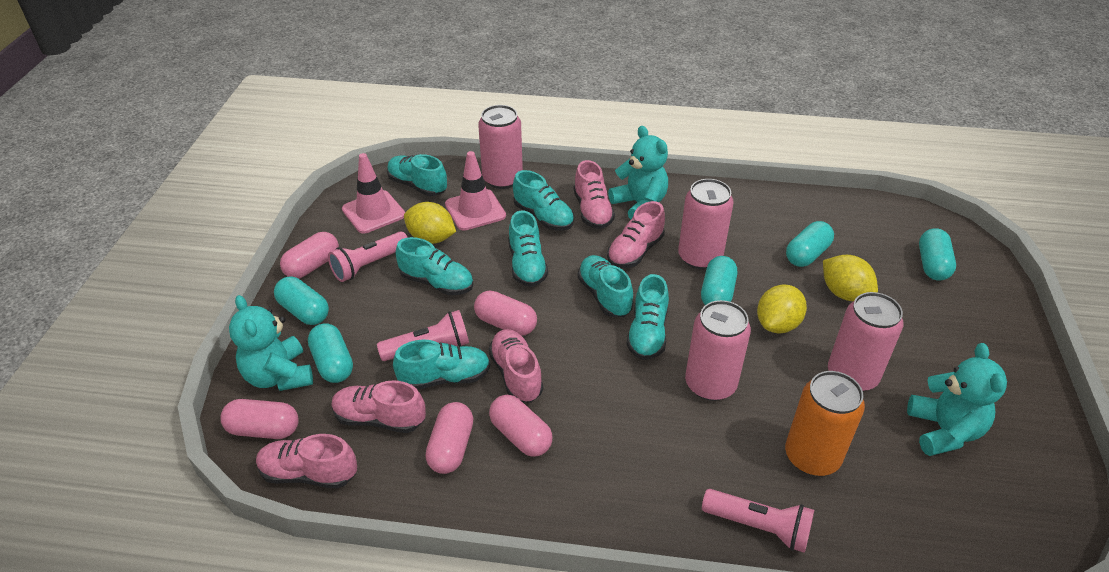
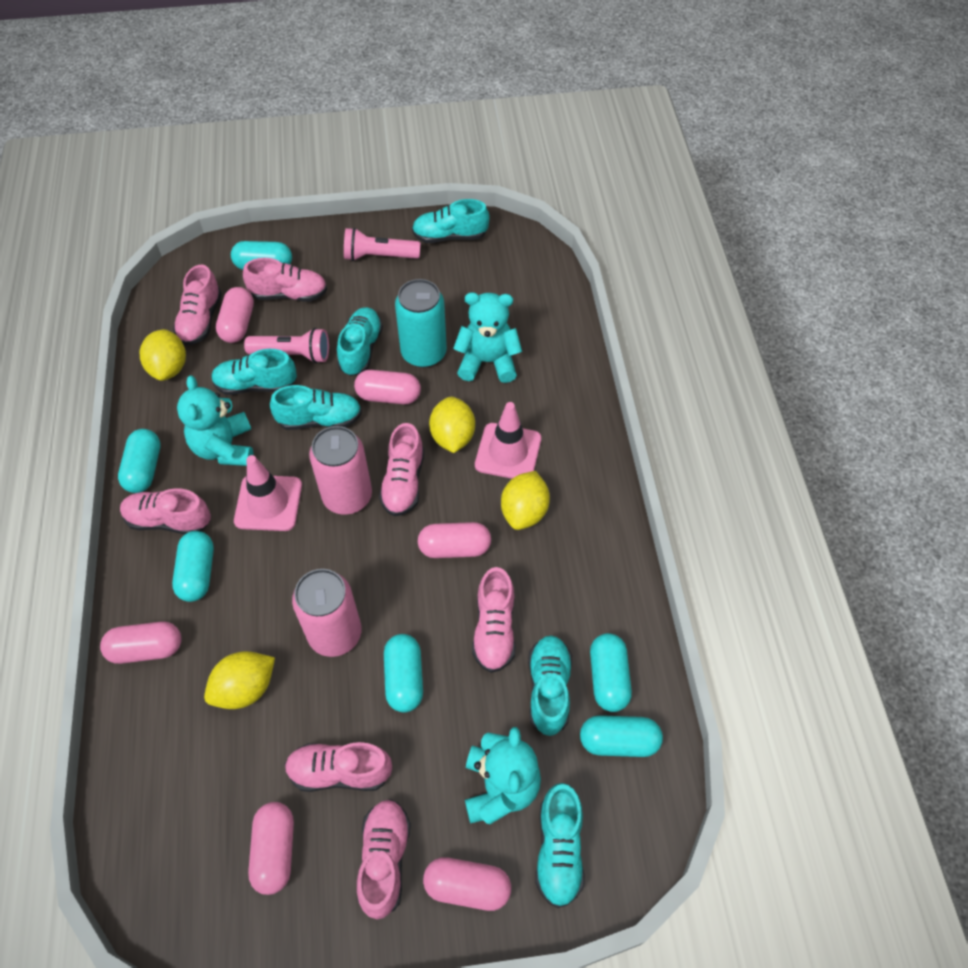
orange can: [785,371,865,476] = 1 -> none = 0
pink can: [478,105,523,189] [678,179,734,270] [685,300,751,401] [828,292,903,391] = 4 -> [292,569,362,657] [309,426,372,515] = 2
pink capsule: [220,399,299,439] [280,232,339,279] [425,402,473,474] [474,291,537,336] [489,395,553,457] = 5 -> [100,621,182,664] [216,287,254,343] [248,802,294,895] [354,370,421,404] [418,522,491,558] [423,857,511,911] = 6
pink flashlight: [328,231,408,282] [377,310,469,361] [702,489,814,553] = 3 -> [244,328,329,363] [344,228,421,261] = 2
pink shoe: [256,434,357,489] [331,380,426,433] [489,329,543,403] [574,160,615,229] [607,201,665,268] = 5 -> [120,488,211,535] [173,265,222,346] [243,258,327,302] [285,742,392,792] [357,799,411,919] [379,423,424,516] [472,567,516,673] = 7
turquoise can: none = 0 -> [395,279,447,367] = 1
turquoise capsule: [274,277,329,325] [308,323,353,383] [701,256,737,305] [786,221,834,267] [919,228,956,280] = 5 -> [118,429,161,493] [172,531,214,602] [231,241,292,270] [384,634,423,712] [580,715,663,757] [590,633,632,712] = 6
turquoise shoe: [387,154,447,196] [393,339,490,389] [396,237,473,295] [508,211,548,287] [513,170,574,230] [577,255,633,317] [626,274,669,360] = 7 -> [211,349,297,395] [270,385,362,430] [337,307,383,376] [412,199,489,243] [528,636,572,736] [535,783,585,908] = 6
yellow lemon: [404,202,456,244] [757,284,807,333] [823,255,878,301] = 3 -> [140,329,186,381] [204,651,275,709] [429,397,475,453] [501,471,550,530] = 4

